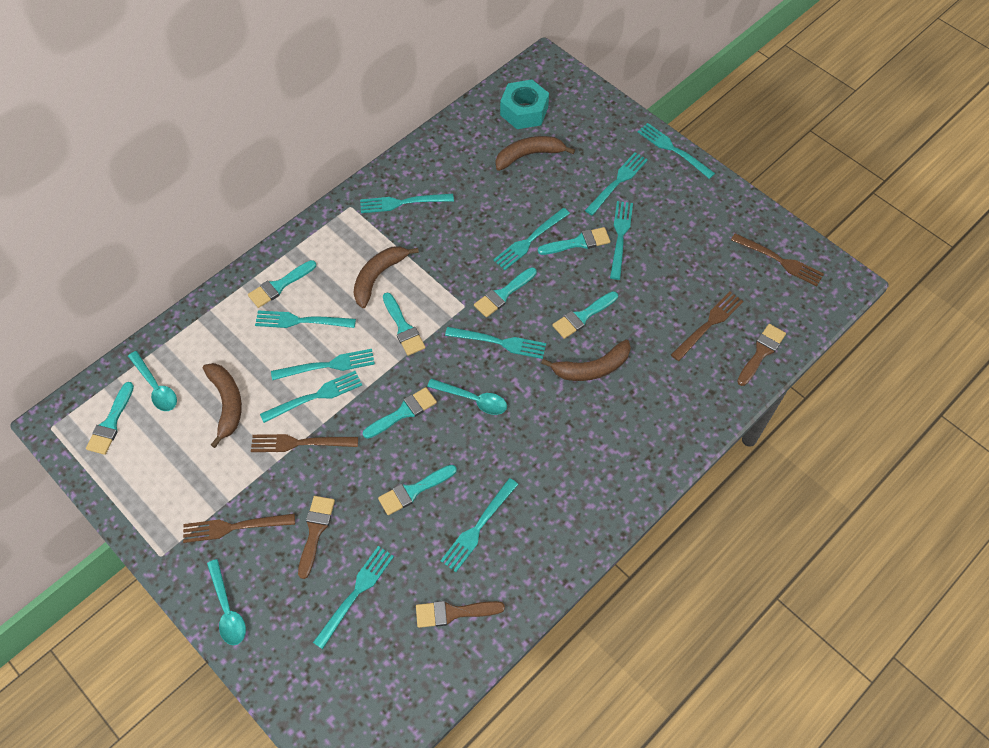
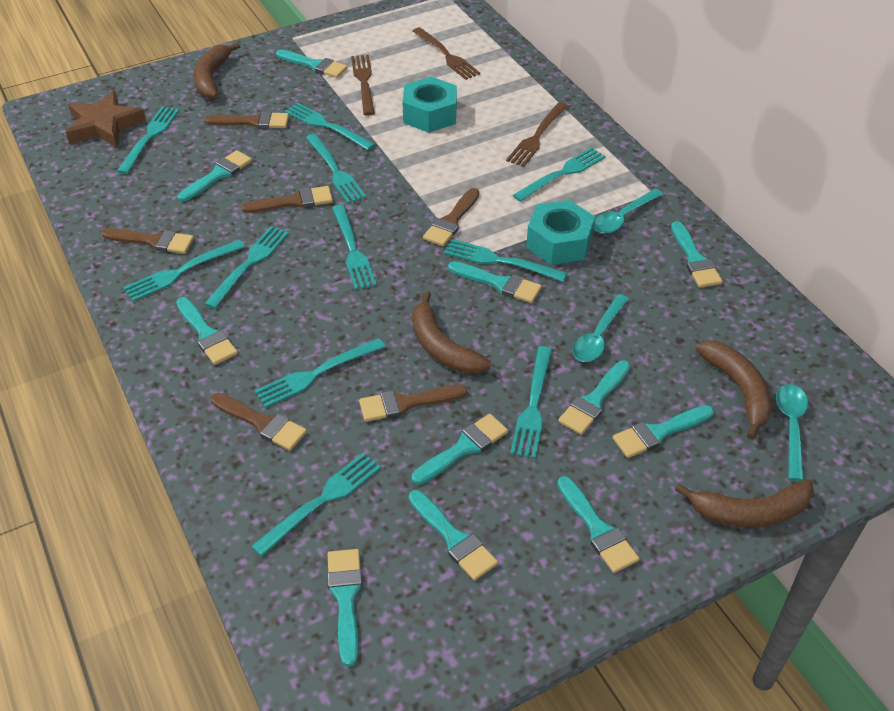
brown brush: [298,496,335,579] [416,601,505,628] [737,324,786,386] = 3 -> [101,228,194,254] [205,111,289,129] [211,393,307,451] [241,186,333,213] [359,385,467,422] [423,188,479,246] = 6
brown fork: [183,513,295,543] [251,434,358,452] [671,292,743,361] [731,233,824,287] = 4 -> [351,55,375,116] [413,27,480,80] [506,102,568,167] = 3
brown star: none = 0 -> [66,90,146,147] = 1
turquoise brush: [86,382,134,455] [248,260,316,308] [363,387,437,439] [378,465,457,515] [383,293,426,356] [474,267,537,317] [538,227,610,255] [552,291,618,339] = 8 -> [176,297,238,365] [178,150,252,202] [276,49,348,78] [328,549,362,667] [409,490,498,581] [412,414,508,485] [448,261,542,303] [557,476,640,573] [558,360,630,435] [613,405,714,458] [671,221,723,288] = 11
turquoise nut: [500,80,549,129] = 1 -> [402,77,457,133] [526,200,595,265] = 2

